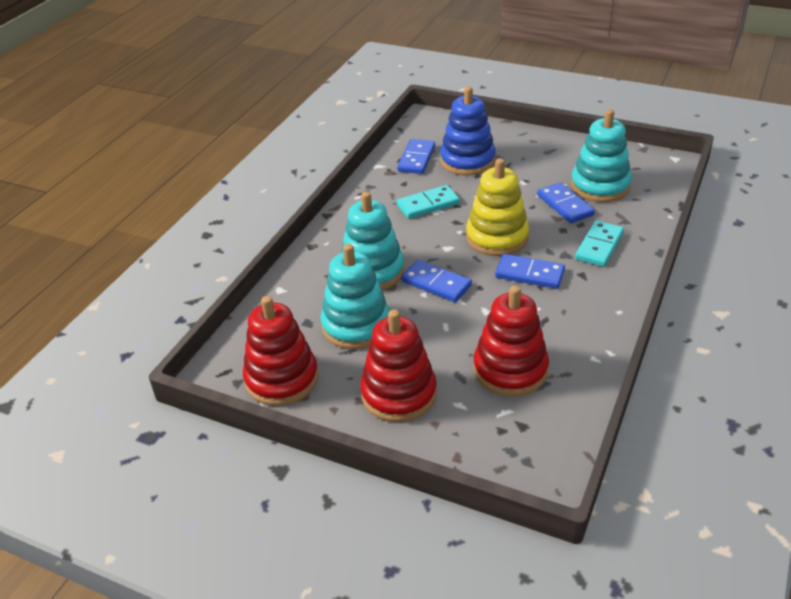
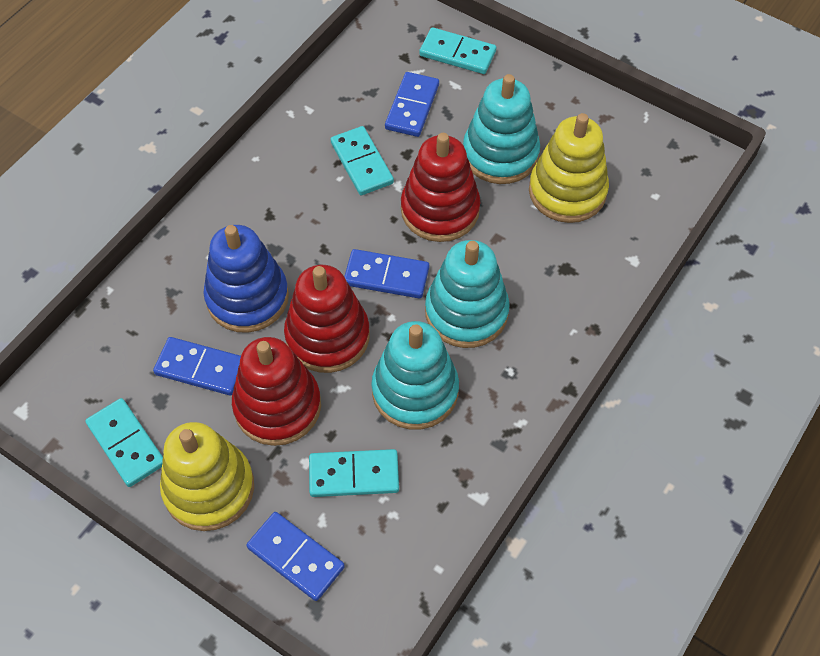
turquoise domino: [396,185,460,219] [575,221,624,267] = 2 -> [85,398,163,487] [309,449,399,497] [330,126,394,195] [419,27,496,74] = 4
yellow stacking toy: [466,158,529,256] = 1 -> [160,422,254,531] [529,113,609,223] = 2

